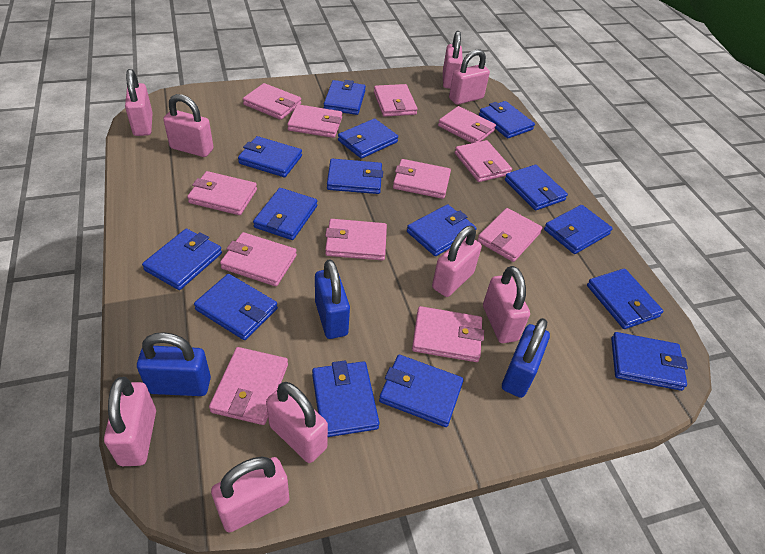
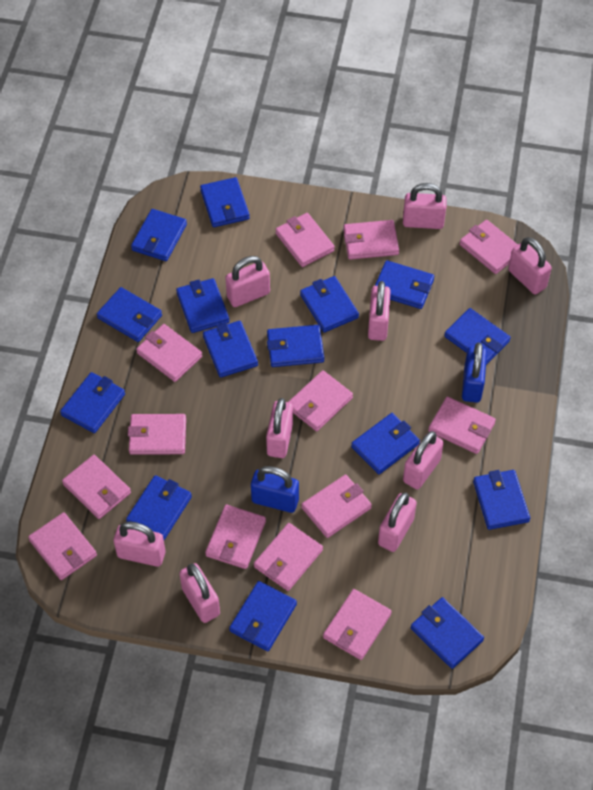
blue padlock: [137,332,211,396] [315,259,350,339] [502,318,550,398] = 3 -> [251,466,299,513] [462,343,487,403] = 2
pink wallet: [187,171,257,215] [209,347,288,425] [220,232,297,286] [243,83,301,120] [287,104,342,138] [325,219,387,261] [374,84,417,117] [393,159,451,199] [412,306,484,362] [438,106,496,143] [455,140,512,182] [477,208,543,262] = 12 -> [28,512,97,580] [62,455,131,519] [128,414,186,455] [136,324,202,382] [205,505,266,569] [254,523,323,591] [275,213,335,267] [288,370,353,431] [301,474,372,538] [323,589,392,660] [343,220,399,260] [428,397,496,454] [459,220,518,274] = 13

